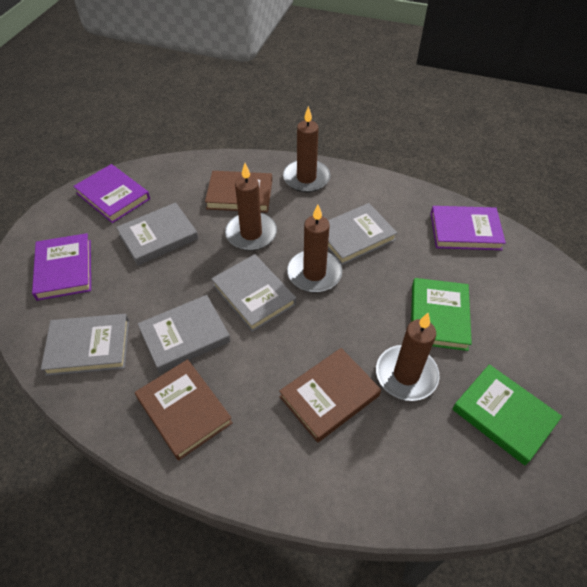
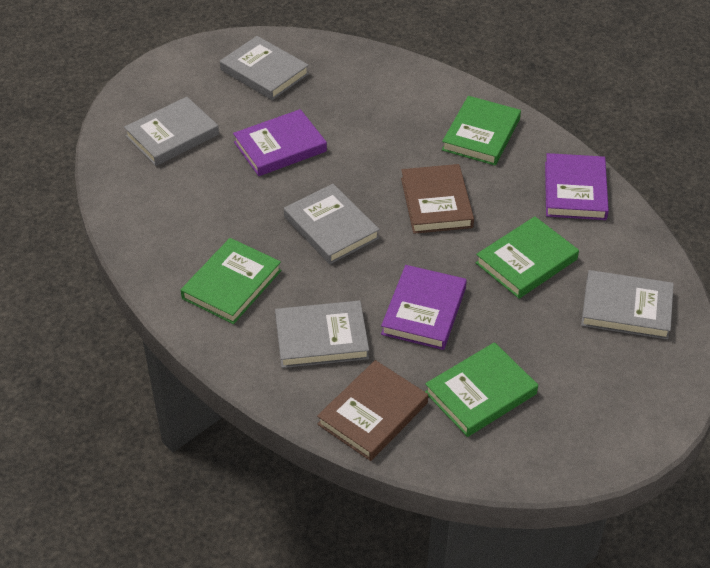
brown book: [135,359,233,460] [205,171,272,213] [279,348,381,443] = 3 -> [317,360,428,461] [401,164,474,234] = 2
brown candle: [225,163,277,251] [283,106,330,192] [287,204,342,293] [376,313,440,401] = 4 -> none = 0
green book: [411,278,472,351] [452,364,562,465] = 2 -> [181,238,282,324] [425,342,538,437] [442,96,521,166] [476,216,579,299] = 4

